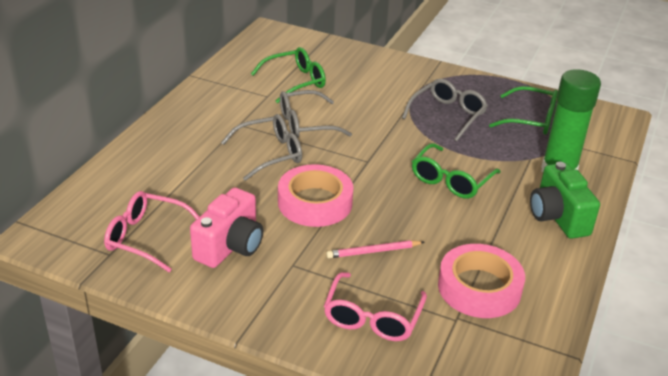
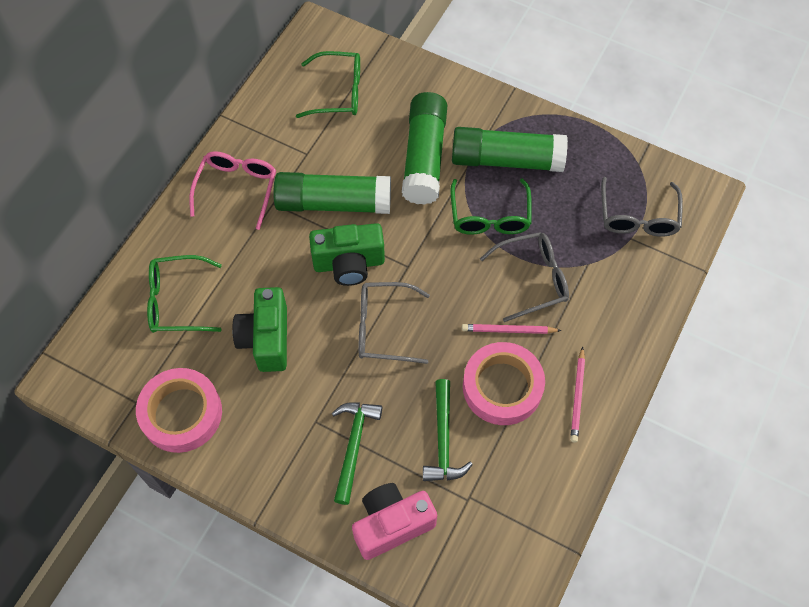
green camera: [530,162,600,239] = 1 -> [232,287,287,372] [309,223,385,286] = 2
green glue stick: [541,69,601,172] = 1 -> [273,172,391,214] [402,92,447,205] [452,127,568,172] = 3
green hammer: none = 0 -> [332,403,382,505] [423,379,473,481] = 2
pink glasses: [104,191,199,272] [324,272,427,341] = 2 -> [189,151,276,230] = 1
pink pencil: [326,240,424,258] = 1 -> [462,324,562,334] [570,347,585,443] = 2

